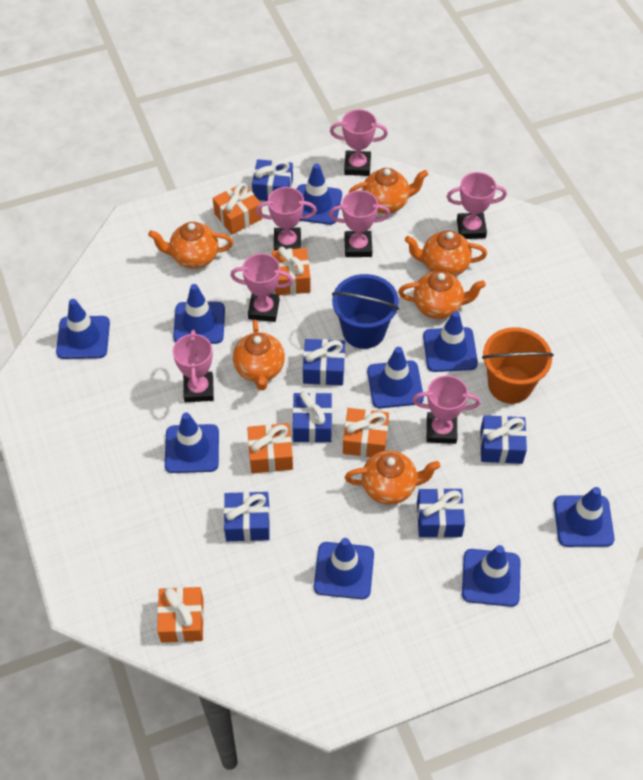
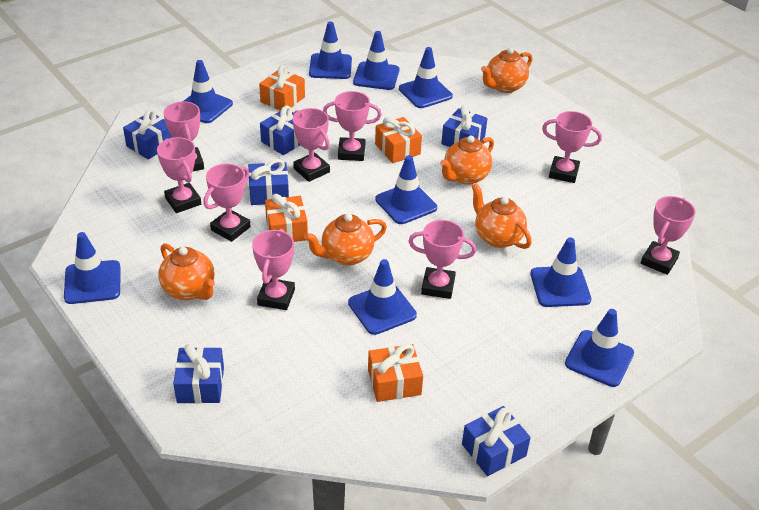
blue bucket: [332,274,399,349] = 1 -> none = 0
orange bucket: [482,327,554,404] = 1 -> none = 0
orange gift: [157,587,204,643] [213,183,262,235] [247,423,293,473] [272,247,311,295] [343,408,389,457] = 5 -> [259,65,305,111] [265,194,308,242] [368,344,423,402] [375,117,422,163] = 4
orange teapot: [148,222,233,269] [233,319,285,390] [345,450,440,505] [349,168,428,214] [398,271,486,319] [405,230,487,276] = 6 -> [158,243,215,300] [304,213,387,266] [440,135,494,185] [471,183,532,249] [481,47,532,93] = 5
pink trophy: [173,330,214,402] [230,253,293,322] [256,187,317,250] [329,190,390,257] [330,109,388,176] [412,375,481,444] [447,172,507,239] = 7 -> [157,137,201,213] [163,101,204,171] [203,164,251,242] [252,229,295,310] [293,108,330,182] [323,91,382,161] [408,220,476,299] [542,111,602,183] [641,196,696,275] = 9

